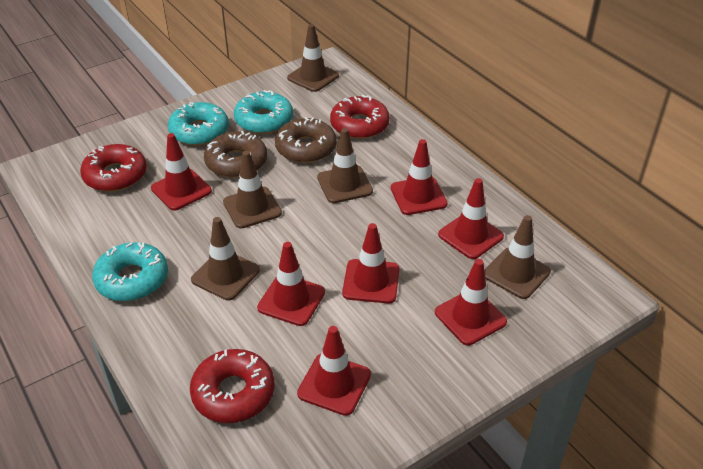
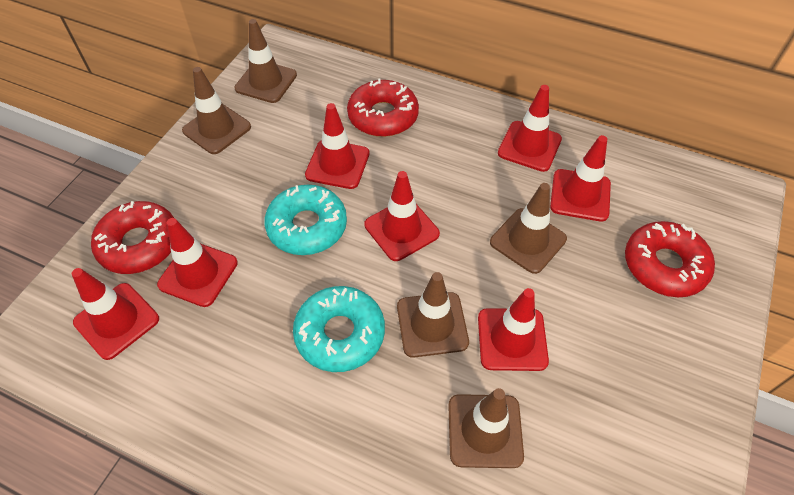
brown donut: [204,131,267,178] [275,117,337,163] = 2 -> none = 0
turquoise donut: [92,242,168,301] [168,102,229,146] [234,90,293,134] = 3 -> [264,185,347,255] [293,286,385,372] = 2

